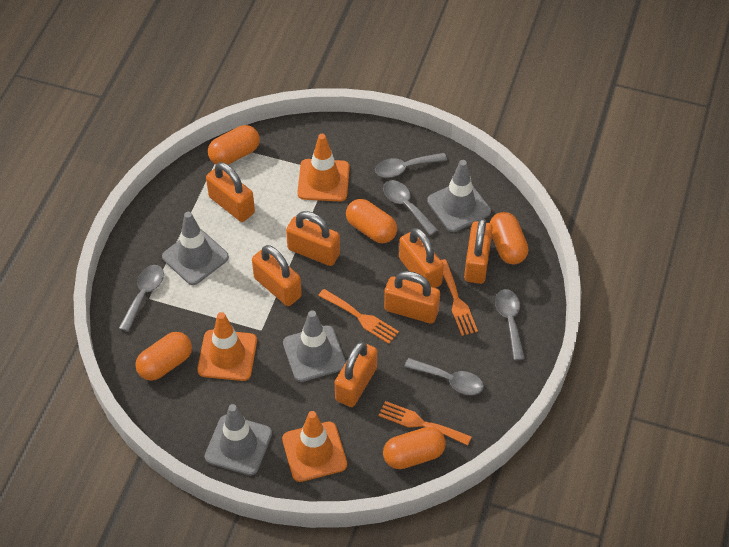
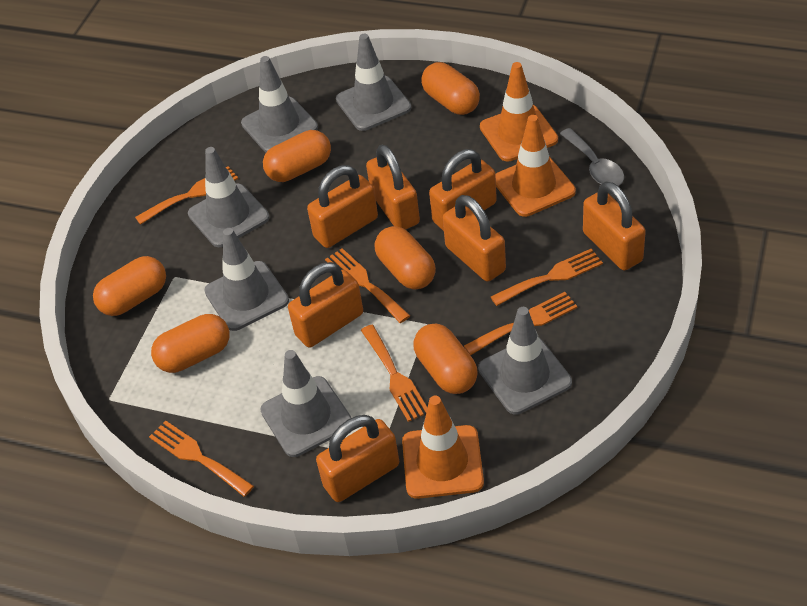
grey spoon: [119,265,164,332] [375,153,447,178] [383,180,438,236] [404,358,484,395] [495,289,525,360] = 5 -> [560,128,624,186] = 1
grey traffic cone: [162,212,229,285] [205,404,272,476] [283,310,346,382] [427,160,491,232] = 4 -> [188,147,269,247] [204,228,289,331] [241,56,318,152] [261,350,352,457] [336,34,411,131] [478,307,572,415] = 6
orange capsule: [135,332,192,381] [208,125,260,165] [346,199,397,243] [383,427,446,469] [490,212,528,264] = 5 -> [93,256,166,316] [151,314,229,373] [263,130,331,182] [375,226,436,290] [413,324,478,394] [421,62,480,115] = 6
orange fork: [318,289,399,344] [378,401,472,446] [441,259,478,336] = 3 -> [135,166,238,225] [149,421,254,497] [325,248,410,323] [361,325,427,422] [464,292,578,355] [491,249,603,306] = 6

